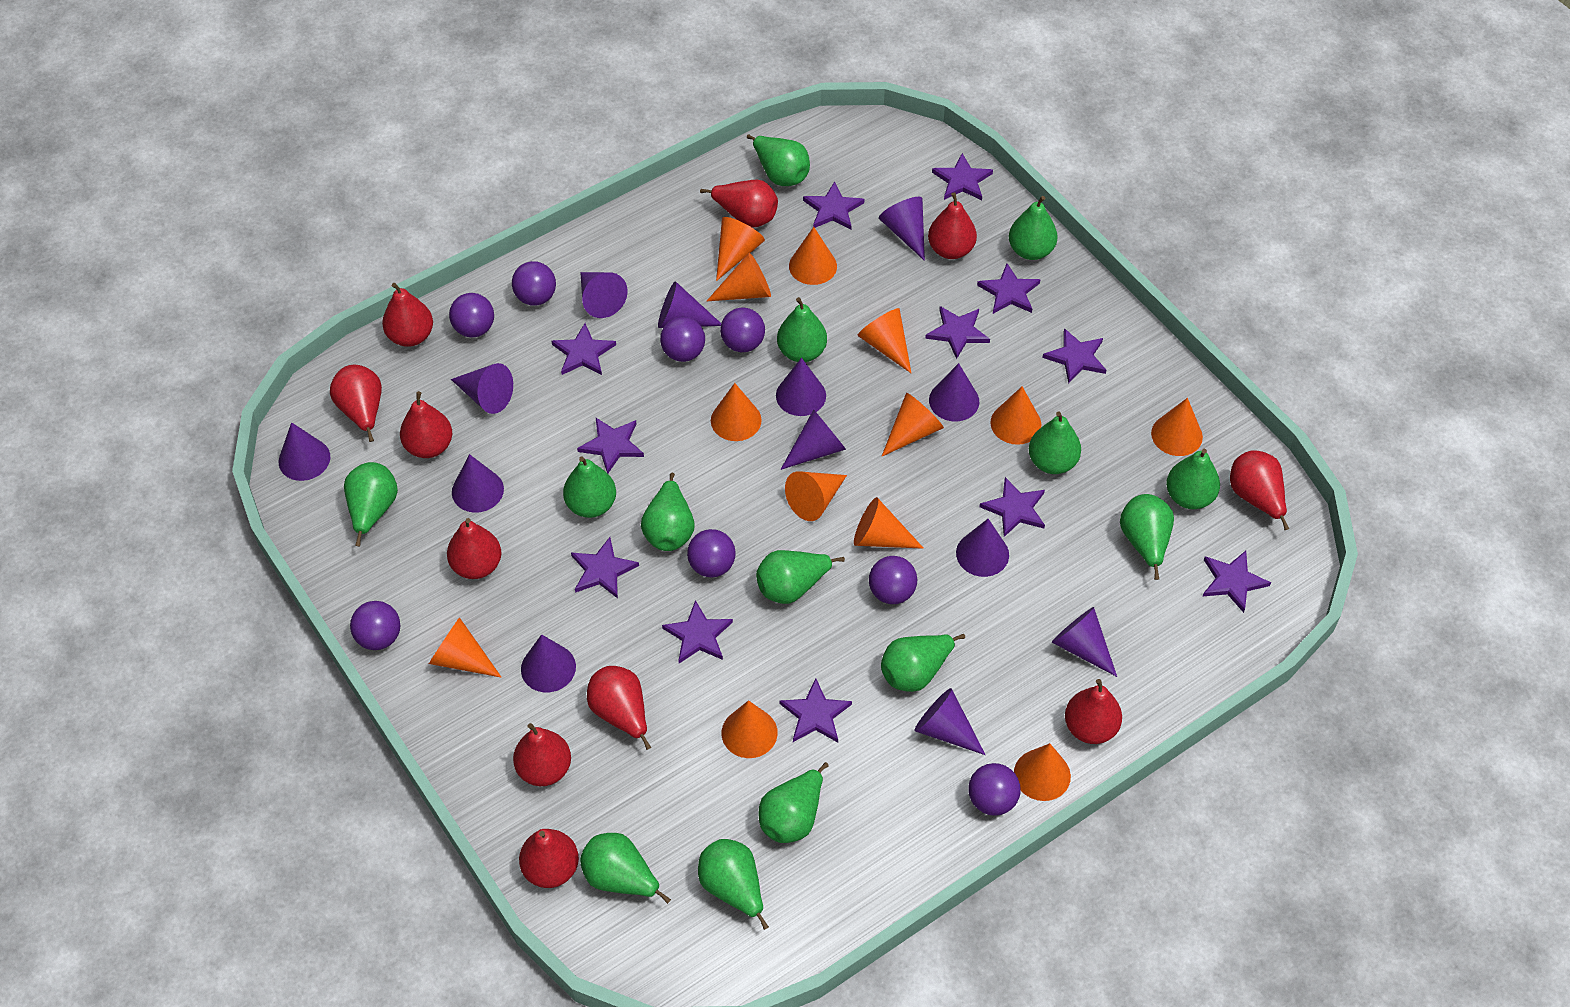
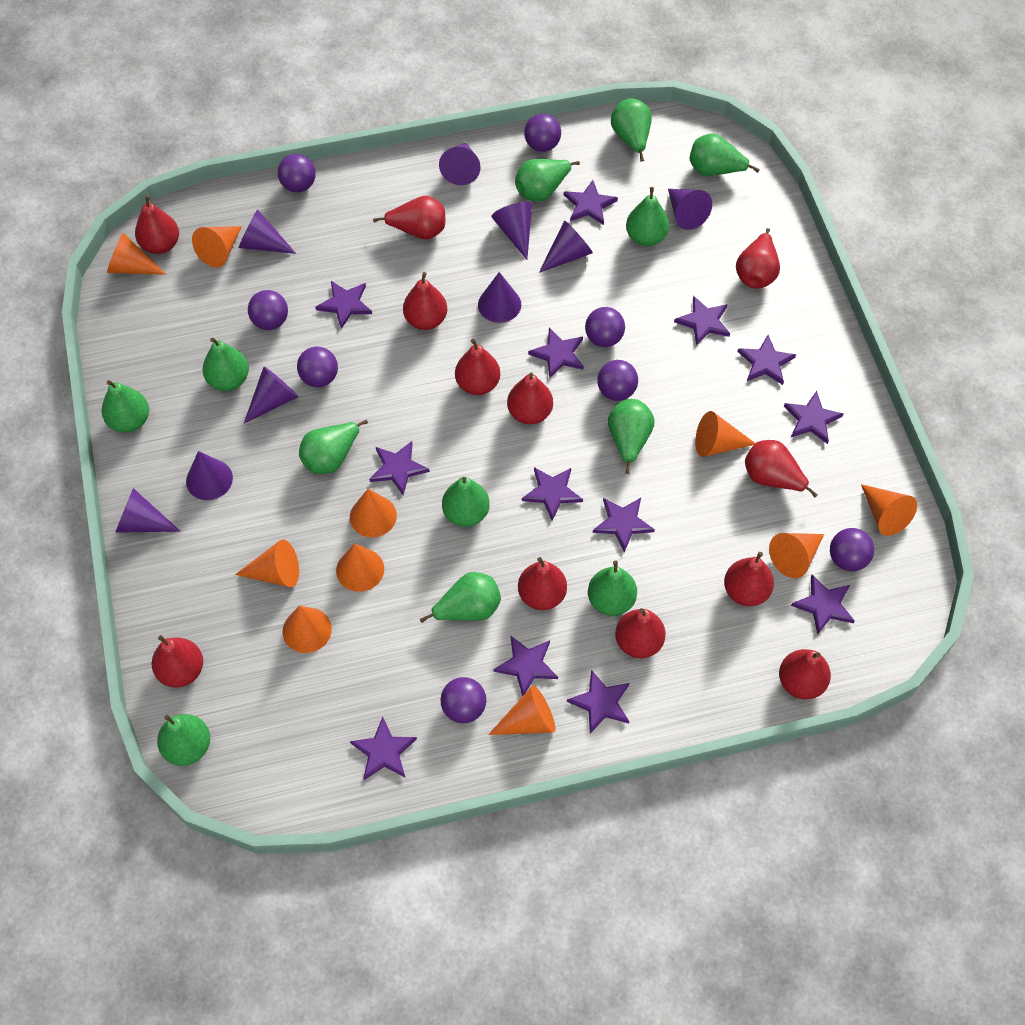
green pear: [344,462,398,546] [563,456,616,518] [580,833,671,904] [641,473,695,551] [698,839,769,930] [747,134,810,186] [756,550,845,604] [758,762,829,843] [777,297,827,362] [881,634,965,692] [1009,196,1058,260] [1029,412,1081,474] [1120,494,1174,580] [1166,449,1220,509] = 14 -> [102,380,149,433] [157,714,210,766] [202,338,249,391] [299,420,368,474] [420,572,501,623] [442,477,490,527] [515,159,580,202] [588,560,637,616] [608,399,655,474] [611,99,652,162] [626,187,669,246] [690,133,760,176] = 12
orange cone: [429,617,501,677] [707,253,771,301] [711,383,762,441] [716,217,765,281] [722,700,778,758] [785,471,847,521] [789,227,837,285] [854,497,924,549] [857,308,911,373] [882,393,944,456] [990,386,1041,445] [1014,743,1071,801] [1151,398,1203,456] = 13 -> [107,233,166,275] [192,226,242,268] [235,540,299,587] [283,606,332,653] [336,543,384,592] [350,489,397,537] [488,685,556,735] [695,411,755,457] [769,533,824,578] [861,484,917,536] = 10
purple cone: [279,422,330,481] [451,363,513,414] [452,454,504,513] [521,634,576,692] [580,272,628,318] [658,281,721,328] [776,358,826,416] [781,409,846,470] [879,197,925,261] [914,688,986,755] [929,363,979,421] [956,519,1009,577] [1052,607,1117,677] = 13 -> [115,488,181,533] [186,451,233,500] [239,209,296,254] [244,367,298,423] [439,143,480,185] [478,272,521,323] [491,202,532,260] [539,221,593,273] [668,189,712,230] = 9
purple star: [551,323,616,375] [571,537,639,599] [577,418,644,473] [662,600,733,663] [779,678,852,743] [803,181,864,230] [925,306,990,359] [932,153,993,200] [977,263,1041,314] [979,477,1045,537] [1042,328,1107,384] [1203,551,1271,613] = 12 -> [315,281,372,329] [350,716,417,780] [369,441,430,495] [494,636,558,696] [522,467,583,521] [528,328,584,379] [564,180,618,225] [567,670,629,733] [593,498,655,553] [674,296,730,346] [737,335,796,385] [784,391,844,444] [791,575,855,635] = 13
red pear: [330,365,382,442] [382,283,433,347] [400,391,452,458] [447,518,501,579] [513,723,571,786] [519,829,579,888] [587,666,652,750] [700,180,778,227] [928,192,977,259] [1065,679,1122,744] [1230,450,1289,530] = 11 -> [135,195,179,254] [152,635,203,688] [373,196,445,240] [403,272,447,330] [455,339,500,395] [507,373,553,424] [518,557,567,610] [615,608,666,658] [724,552,774,606] [736,228,780,289] [745,440,818,498] [779,649,831,699] = 12

